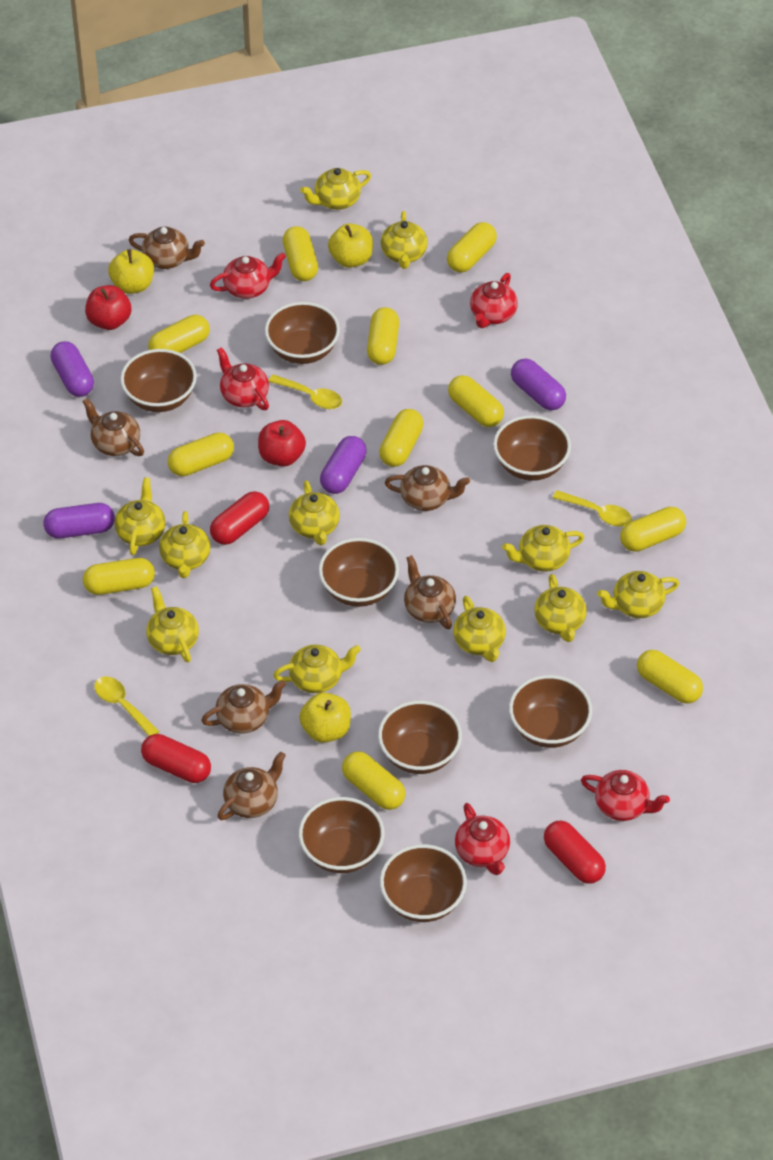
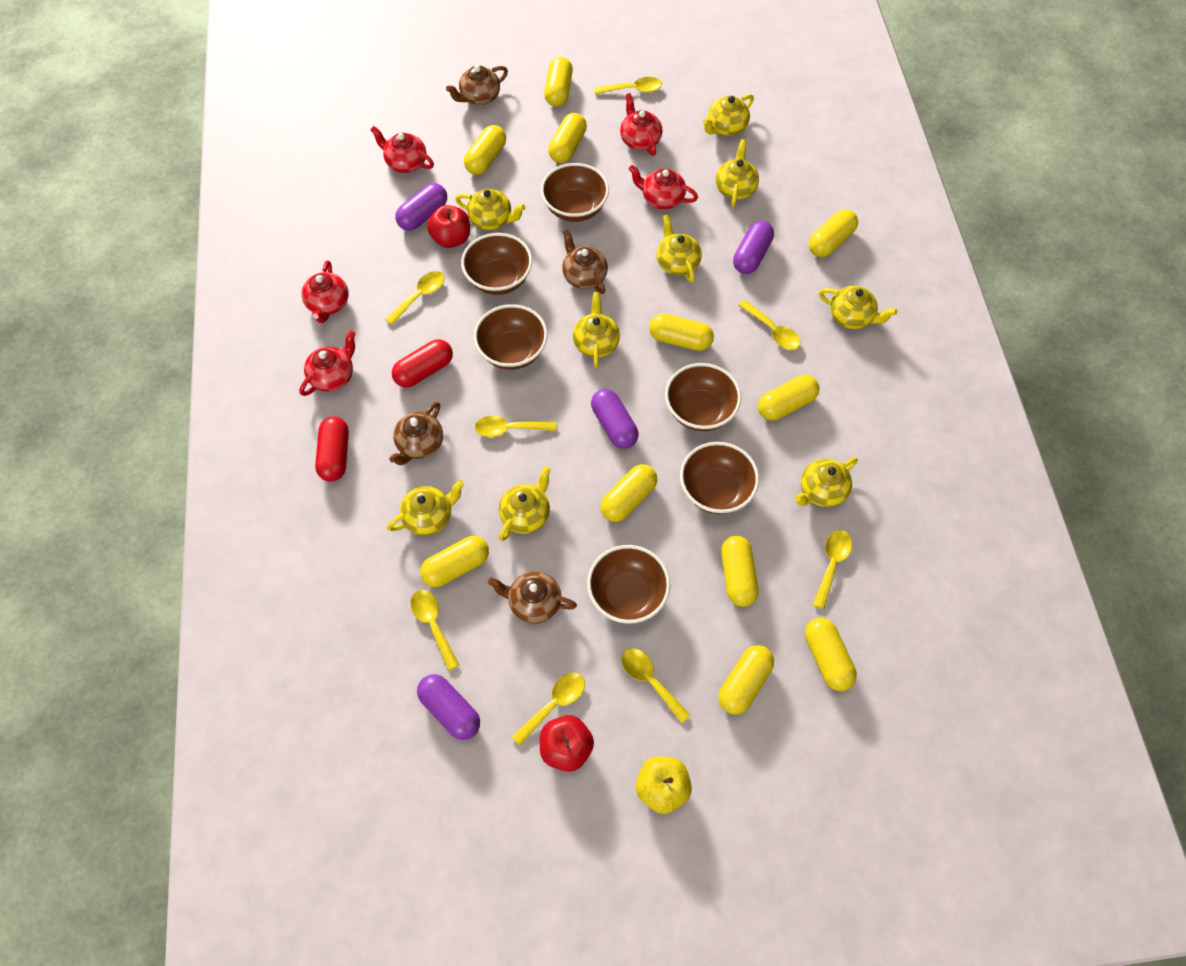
brown bowl: [120,349,197,412] [265,302,340,364] [299,797,384,873] [319,538,399,607] [378,701,462,774] [380,844,467,922] [493,415,571,481] [509,675,592,748] = 8 -> [461,233,532,295] [474,304,548,370] [541,163,609,222] [587,545,670,624] [665,363,741,431] [680,442,759,514] = 6
brown teapot: [82,398,144,456] [129,227,205,269] [201,680,286,734] [218,752,286,820] [385,465,470,511] [404,555,456,630] = 6 -> [389,402,443,465] [446,65,508,105] [488,571,577,624] [562,229,608,294] = 4
red capsule: [141,734,211,783] [210,491,269,545] [544,821,606,884] = 3 -> [315,417,349,482] [392,339,453,388] = 2
yellow apple: [108,249,154,294] [299,692,351,743] [328,223,373,268] = 3 -> [636,756,692,814] = 1
yellow spoon: [94,676,160,736] [268,374,342,409] [553,490,632,527] = 3 -> [385,271,445,325] [411,590,459,671] [475,416,556,437] [512,673,585,746] [594,77,662,95] [621,648,691,723] [738,300,801,350] [813,530,852,609] = 8
yellow teapot: [115,477,166,555] [146,586,199,663] [159,511,211,578] [273,644,361,693] [289,480,340,545] [300,168,371,210] [380,211,428,269] [453,596,506,662] [502,525,584,572] [534,574,587,642] [597,571,679,618] = 11 -> [387,480,464,536] [455,189,525,230] [499,466,551,541] [573,292,620,368] [657,214,702,283] [703,94,754,136] [716,140,759,207] [795,457,858,507] [819,286,897,329] = 9

